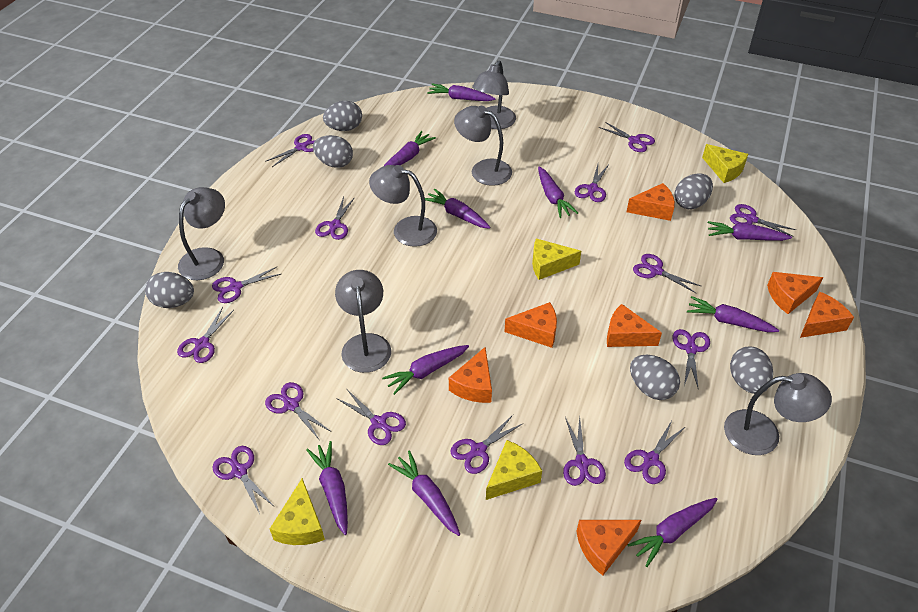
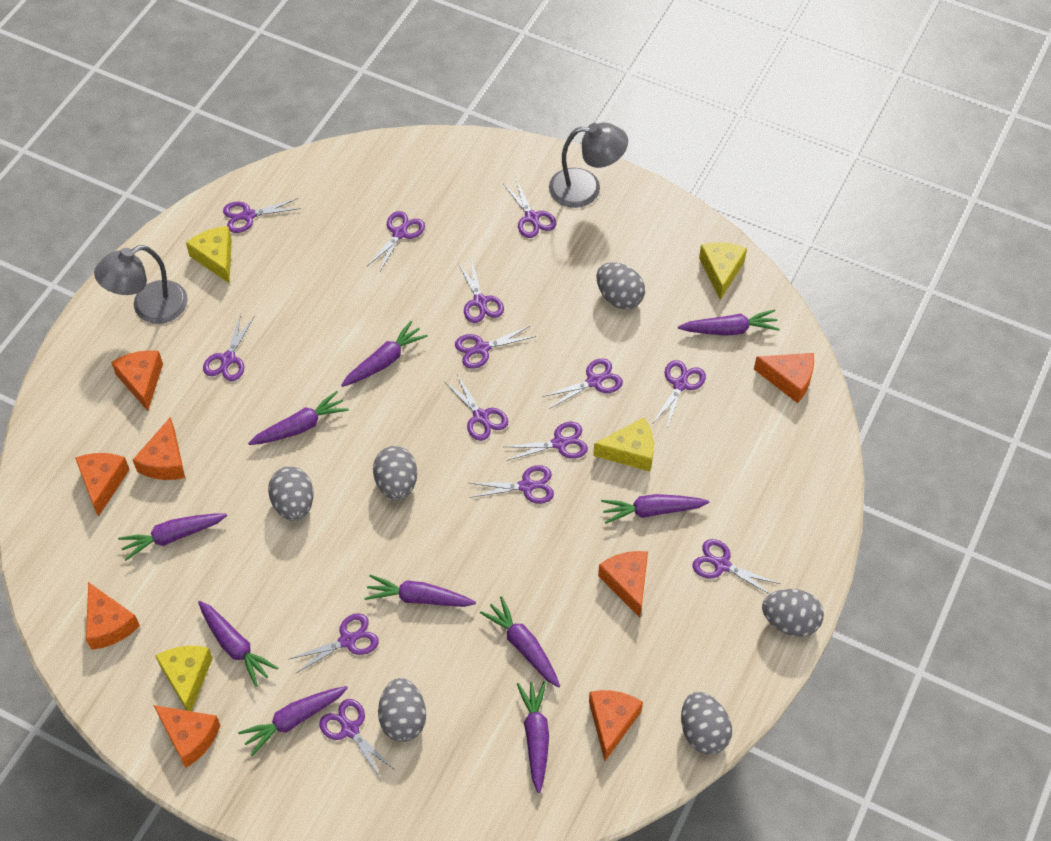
grey lamp: [178,187,225,280] [335,270,391,373] [369,165,437,247] [454,106,512,186] [472,61,516,129] [724,373,832,455] = 6 -> [94,245,188,324] [549,122,628,208] = 2
orange cheese: [449,347,492,403] [504,302,557,348] [576,520,641,576] [607,304,662,347] [626,183,675,221] [767,272,823,314] [800,291,854,338] = 7 -> [75,453,130,517] [86,582,140,650] [111,350,163,411] [133,417,185,480] [153,705,221,768] [589,690,643,761] [598,551,648,618] [754,353,814,403] = 8
purple scissors: [177,307,234,363] [212,266,281,303] [213,446,274,514] [265,134,315,167] [265,382,330,439] [315,197,355,240] [336,390,406,445] [450,415,522,474] [563,416,606,486] [575,164,609,202] [599,122,655,152] [624,421,685,484] [633,254,701,293] [672,329,710,390] [730,204,796,237] = 15 -> [203,313,255,381] [223,198,301,233] [290,613,379,674] [319,699,395,780] [367,211,425,273] [444,374,508,441] [455,325,536,369] [457,258,504,323] [470,465,554,504] [504,179,557,238] [504,422,588,461] [542,358,623,409] [653,360,706,428] [692,539,780,594] = 14

